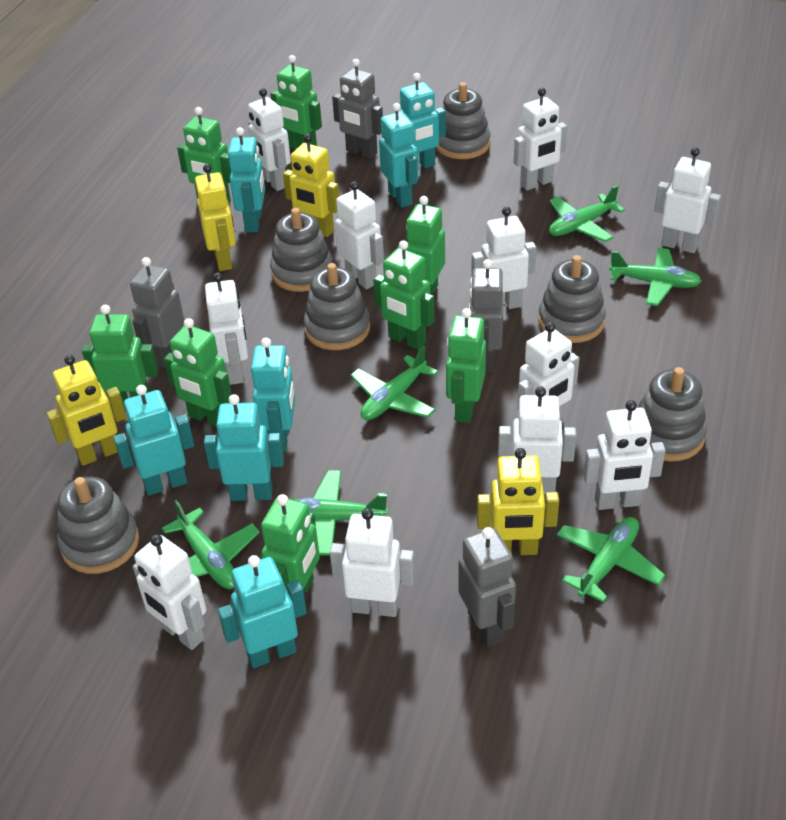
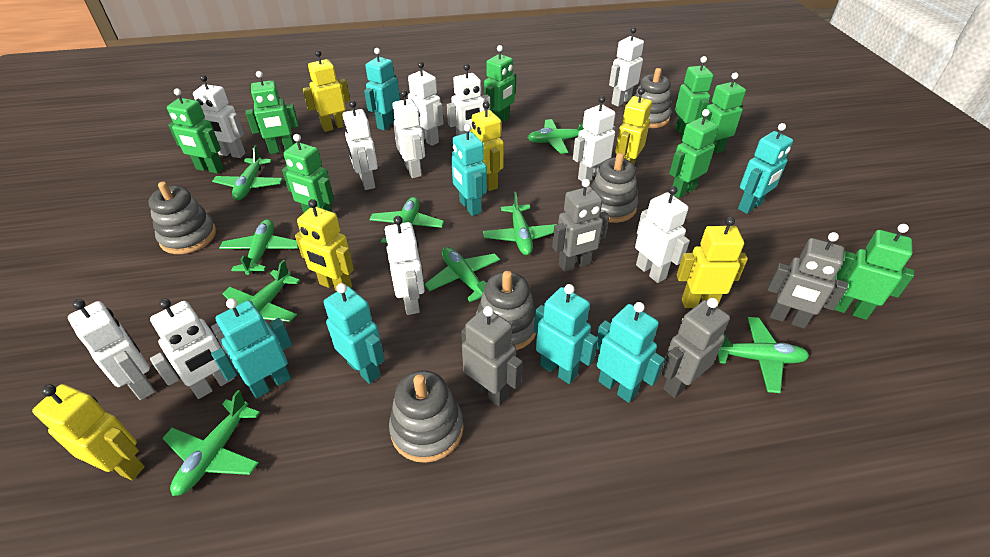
green plane: [162,500,260,589] [295,470,388,556] [351,345,438,420] [549,185,625,242] [557,517,665,602] [609,248,702,306] = 6 -> [162,390,260,496] [212,146,283,200] [219,219,298,275] [222,260,300,322] [369,197,444,243] [425,247,500,302] [483,192,557,255] [528,119,584,154] [718,317,809,393] = 9
grey stacking toy: [58,477,139,574] [270,208,333,292] [304,263,370,350] [436,82,490,159] [538,255,606,343] [638,367,707,462] = 6 -> [148,181,216,254] [389,370,464,463] [476,271,536,350] [591,153,638,223] [634,68,671,128] = 5
yellow robot: [47,355,127,466] [195,164,236,271] [283,134,339,237] [477,448,559,555] = 4 -> [32,384,145,480] [295,199,354,291] [303,50,350,132] [470,101,504,191] [615,88,652,165] [677,217,748,308] = 6

